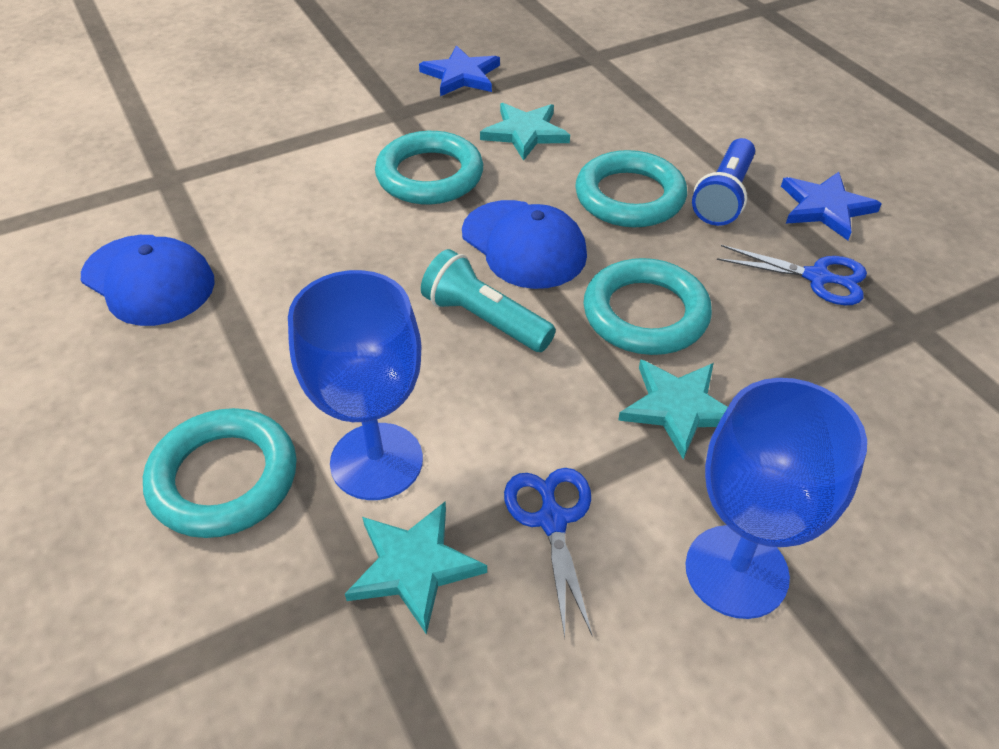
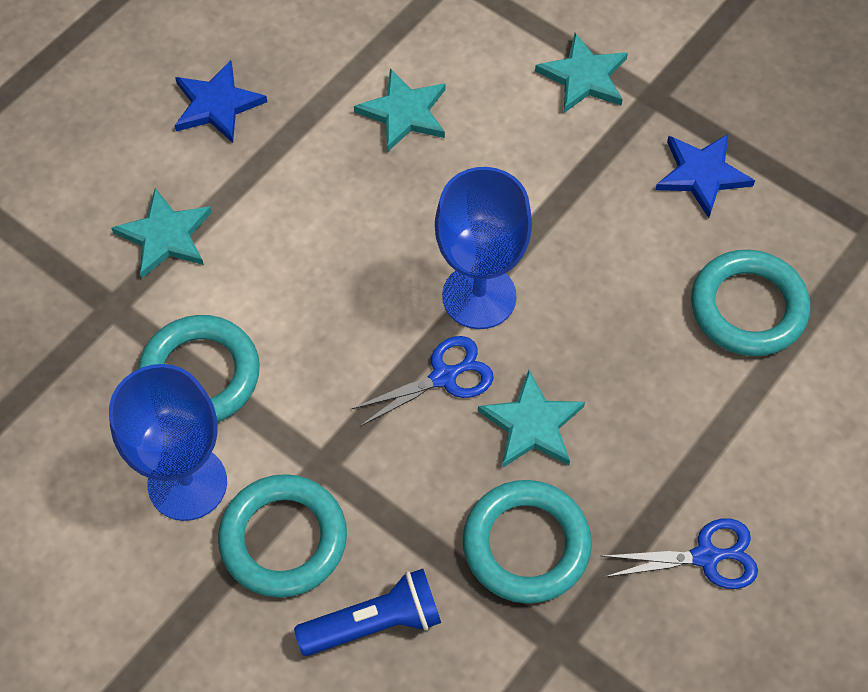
blue cap: [81,235,215,326] [462,200,587,289] = 2 -> none = 0
turquoise flashlight: [421,249,556,352] = 1 -> none = 0
turquoise star: [345,502,487,634] [480,103,570,161] [618,359,728,460] = 3 -> [111,188,212,278] [354,68,446,152] [478,370,585,468] [535,33,628,113] = 4

